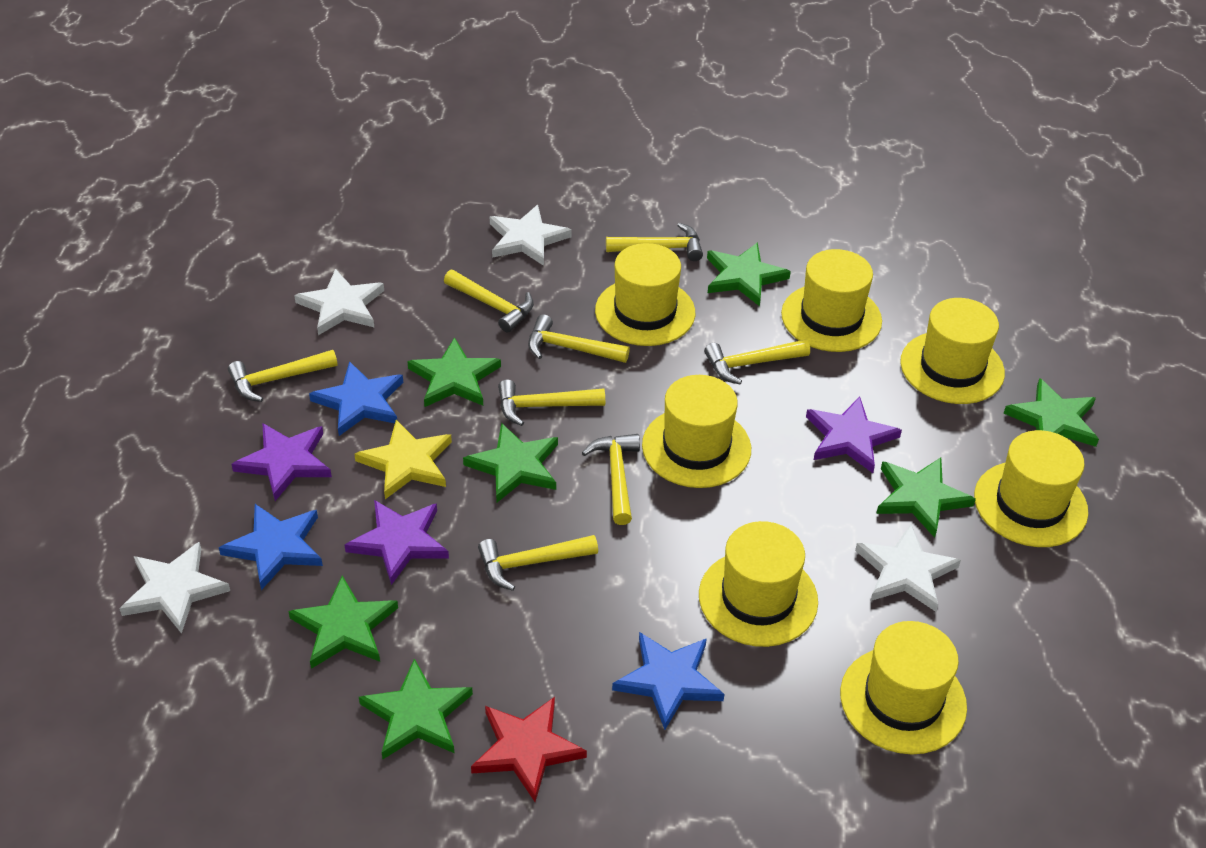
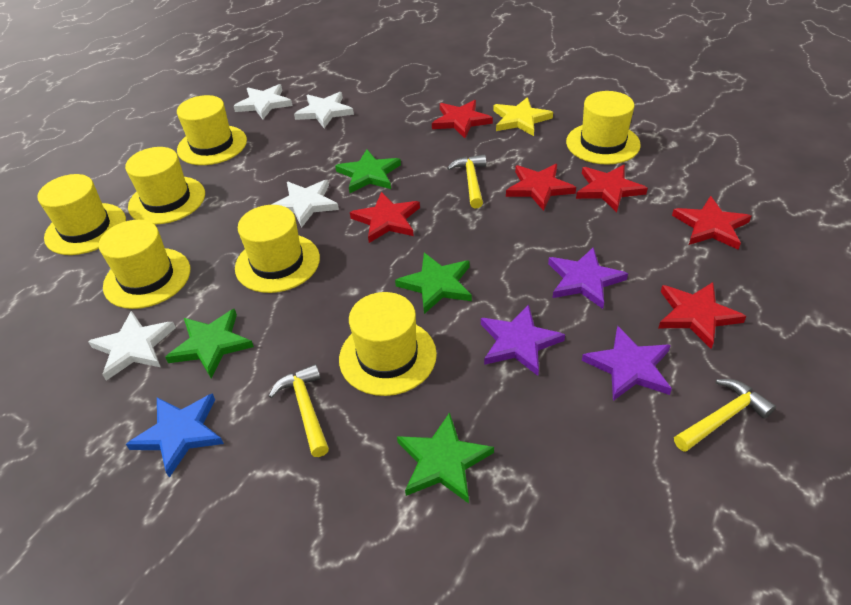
blue star: [219,504,323,590] [309,361,403,436] [612,632,725,730] = 3 -> [126,393,224,478] = 1
green star: [288,576,398,669] [359,659,473,759] [407,337,501,407] [463,423,558,502] [707,242,791,306] [876,458,976,538] [1004,378,1099,447] = 7 -> [165,309,254,378] [335,149,401,193] [395,253,472,314] [397,412,494,503] = 4
red star: [471,697,587,802] = 1 -> [350,192,420,243] [432,100,493,138] [506,164,576,211] [576,165,648,212] [658,282,746,349] [672,196,751,250] = 6
yellow hammer: [228,350,338,402] [444,270,534,332] [478,535,598,591] [498,380,605,426] [528,314,630,363] [582,434,640,525] [606,223,703,261] [704,339,810,384] = 8 -> [269,364,329,457] [447,154,486,208] [674,379,776,452] = 3

